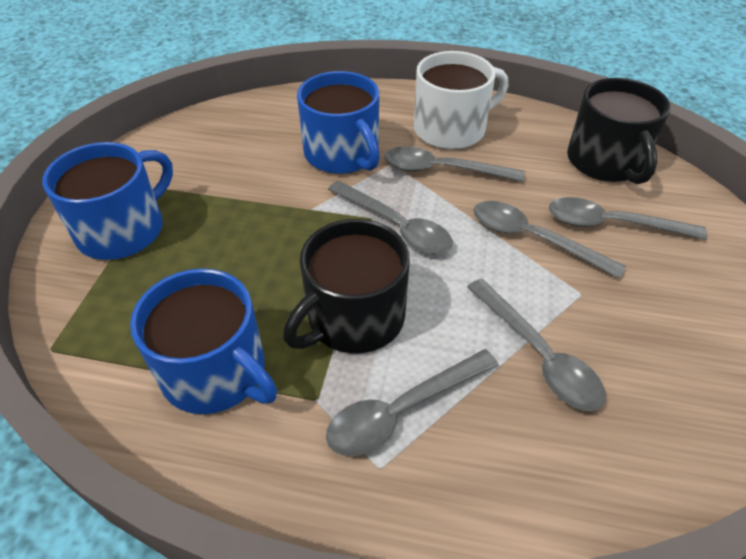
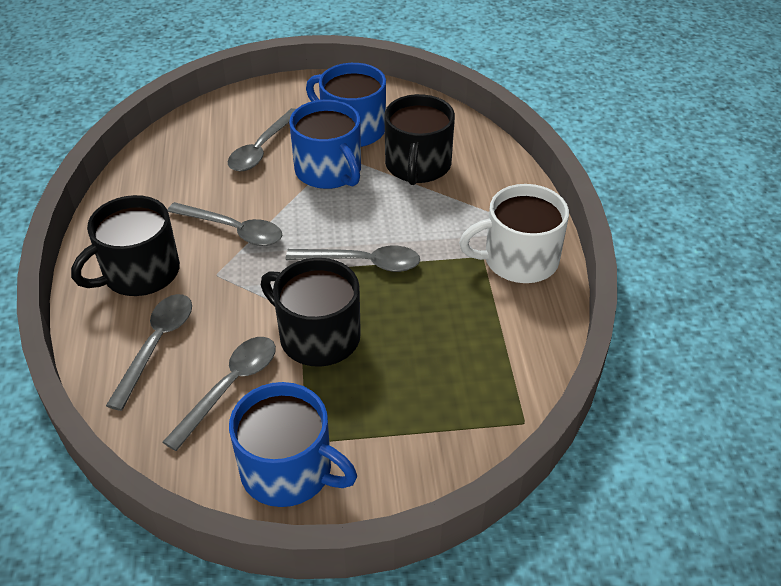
black mug: [283,219,410,353] [567,78,671,184] = 2 -> [71,195,180,296] [261,258,361,367] [384,94,455,185] = 3
grey spoon: [326,349,498,456] [328,181,453,255] [384,146,525,182] [467,279,606,411] [474,201,626,279] [549,197,708,240] = 6 -> [106,294,192,411] [163,337,276,451] [167,202,282,246] [228,108,296,171] [286,246,420,272] = 5

